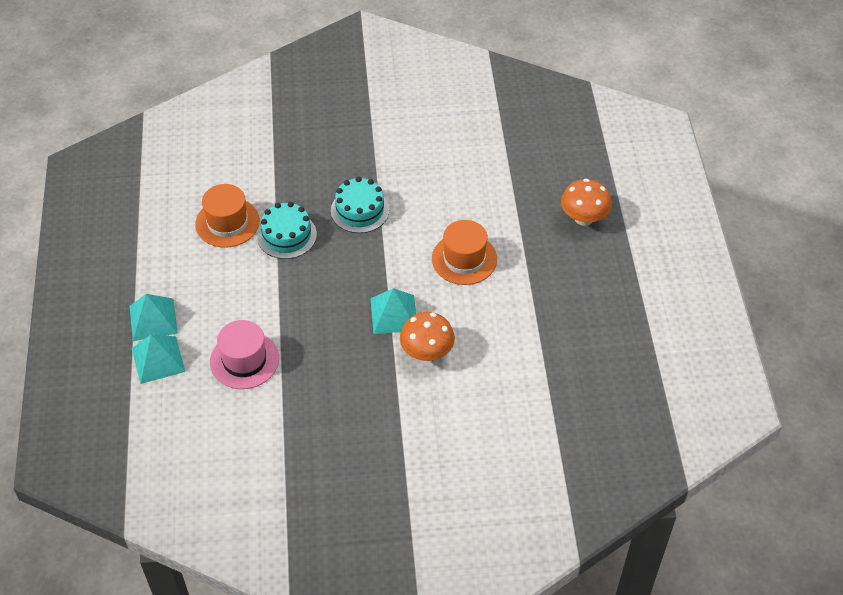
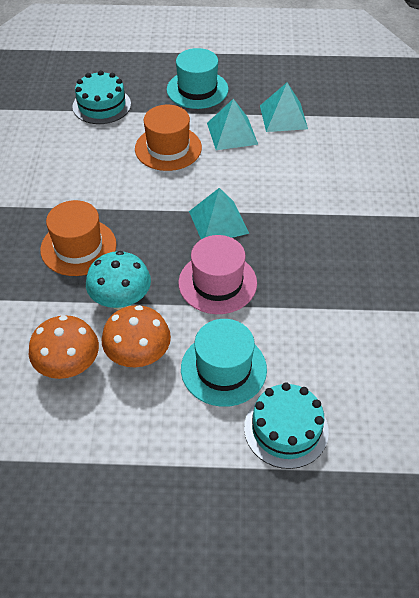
turquoise hat: none = 0 -> [167,48,229,109] [181,319,267,407] = 2
turquoise mushroom: none = 0 -> [86,251,151,310] = 1

